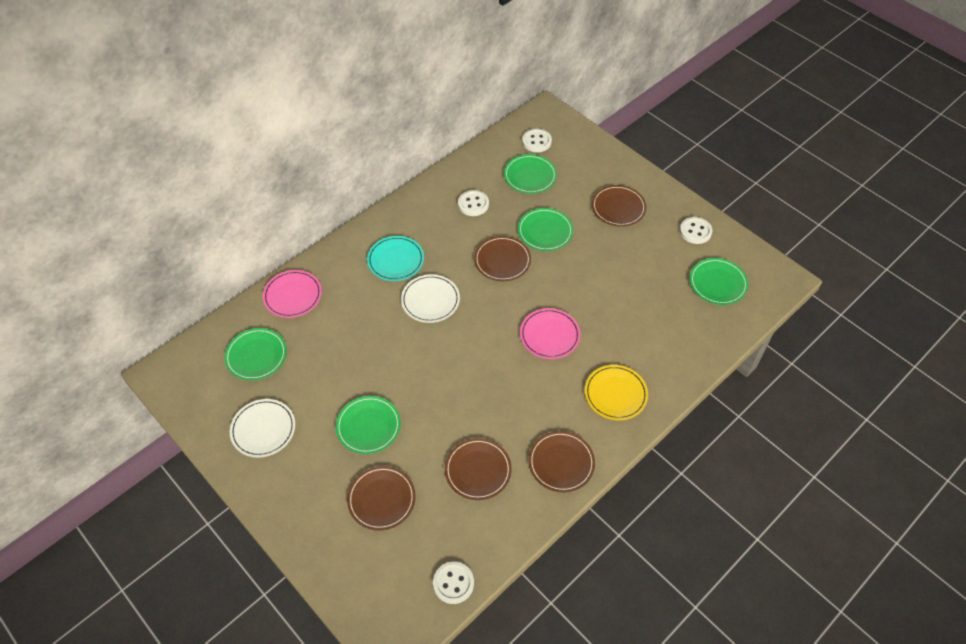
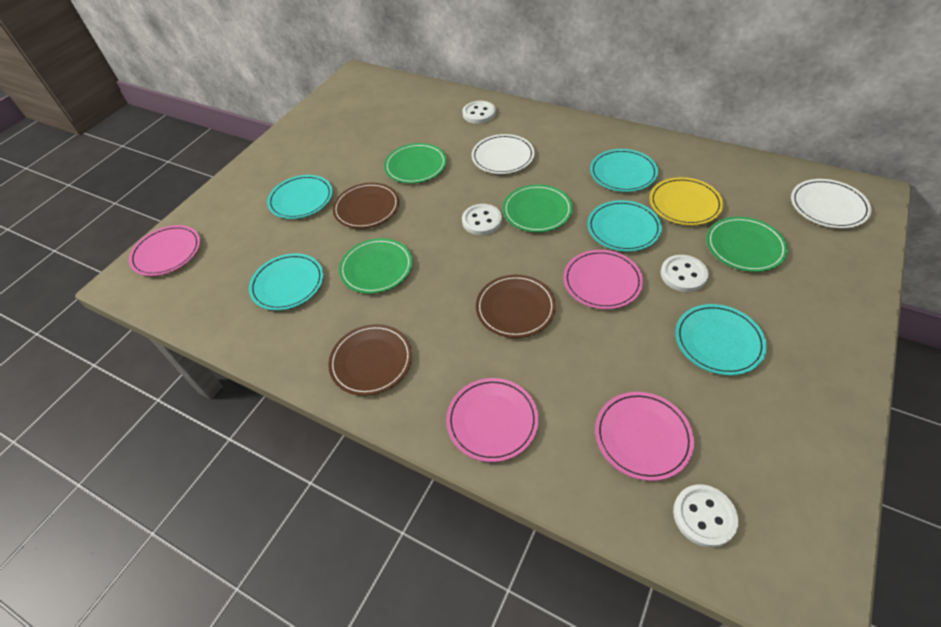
brown plate: [347,466,416,531] [445,438,512,500] [474,236,531,281] [529,431,595,493] [592,185,647,227] = 5 -> [328,324,412,396] [333,183,399,229] [476,275,556,338] = 3
green plate: [224,328,287,381] [336,396,401,454] [504,154,557,194] [518,208,573,251] [689,258,748,305] = 5 -> [339,238,412,294] [384,143,447,184] [503,184,573,232] [706,217,788,272] = 4
pink plate: [263,270,322,318] [520,308,581,359] = 2 -> [129,225,200,276] [446,378,539,462] [563,250,643,309] [595,392,694,481] = 4
turquoise plate: [367,236,424,281] = 1 -> [249,253,324,310] [267,175,333,219] [587,200,662,252] [590,149,658,192] [675,304,767,375] = 5

